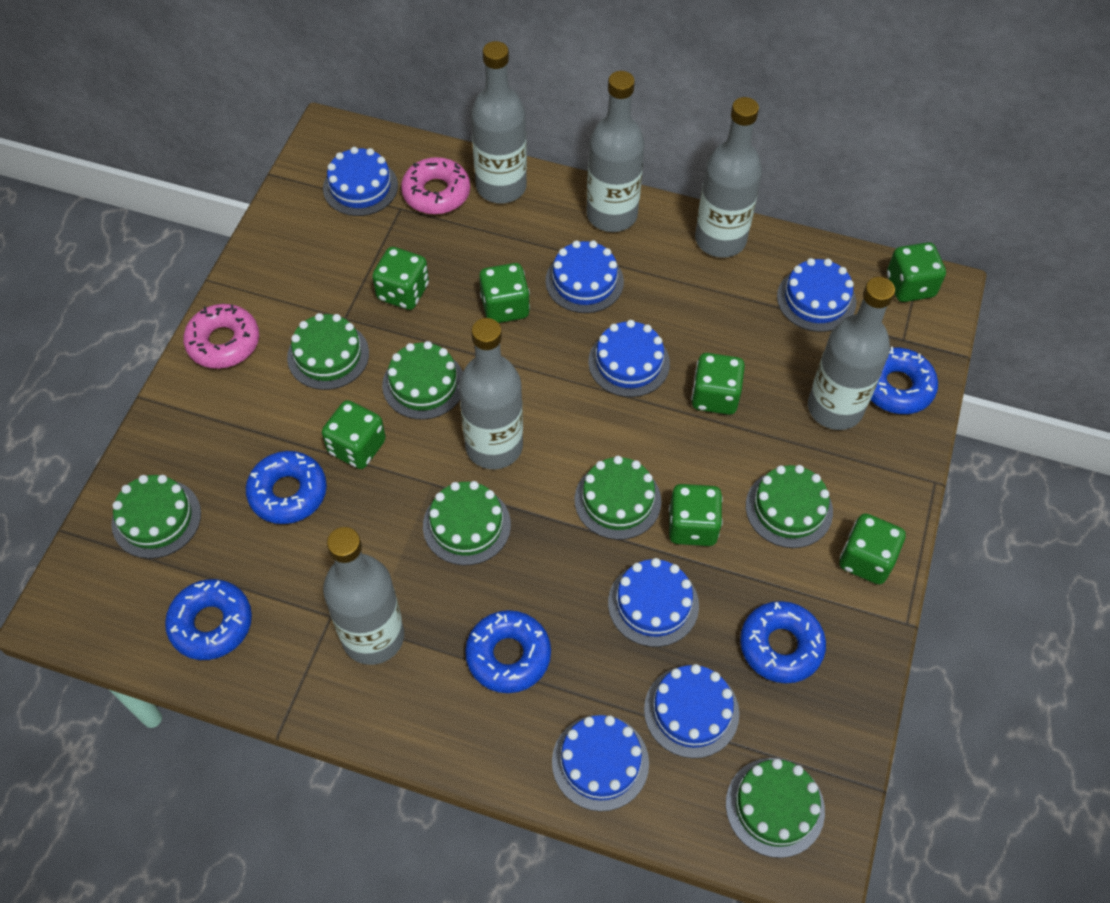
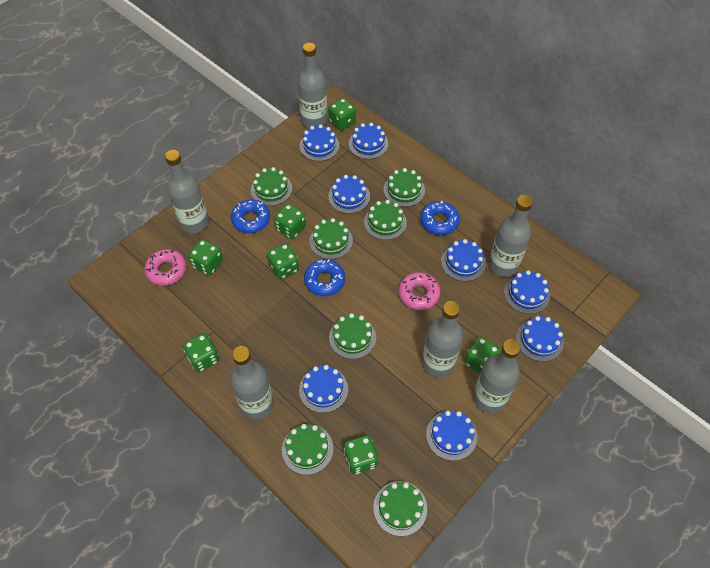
blue cake: [323,147,398,216] [545,240,624,313] [552,715,649,812] [588,320,670,397] [608,558,699,647] [644,664,739,758] [777,258,856,332] = 7 -> [299,365,348,413] [300,124,339,161] [328,175,370,214] [349,123,388,159] [426,411,477,461] [441,239,486,281] [504,270,550,314] [516,316,564,362] = 8
blue donut: [165,579,252,660] [246,451,327,524] [465,610,551,693] [740,601,826,683] [871,347,938,414] = 5 -> [231,200,270,233] [304,259,345,296] [420,201,460,235] = 3

